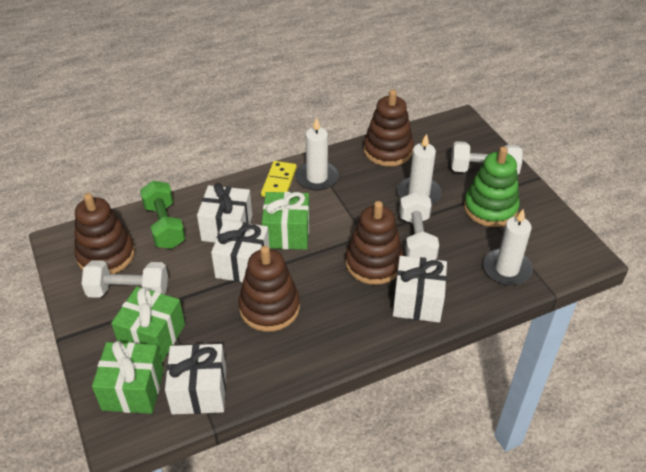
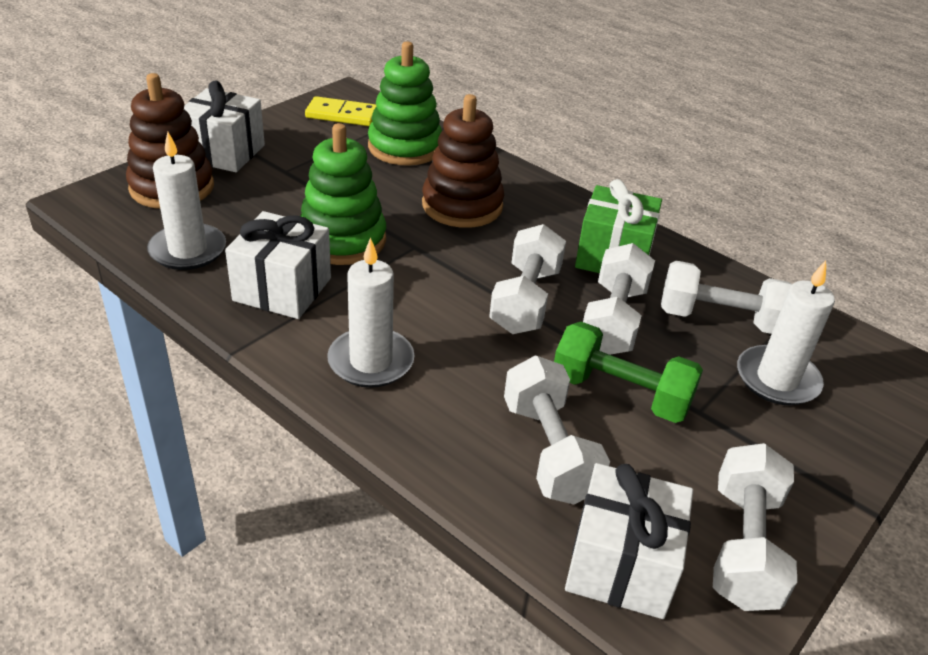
brown stacking toy: [74,193,135,274] [238,246,300,332] [346,201,404,285] [363,90,414,167] = 4 -> [126,73,214,209] [422,94,504,228] = 2
green gift: [92,341,164,414] [111,287,185,362] [262,192,310,250] = 3 -> [575,179,662,273] = 1
green stacking toy: [464,146,520,227] = 1 -> [300,123,386,265] [368,42,442,166] = 2
white dumbbell: [82,260,168,298] [399,192,439,260] [451,141,523,174] = 3 -> [489,224,566,334] [504,356,610,504] [583,243,655,355] [661,261,792,334] [713,443,797,611] = 5
white gift: [165,344,226,415] [197,183,252,242] [211,220,270,282] [393,256,447,322] = 4 -> [184,80,265,172] [225,211,331,319] [565,463,693,619] = 3

